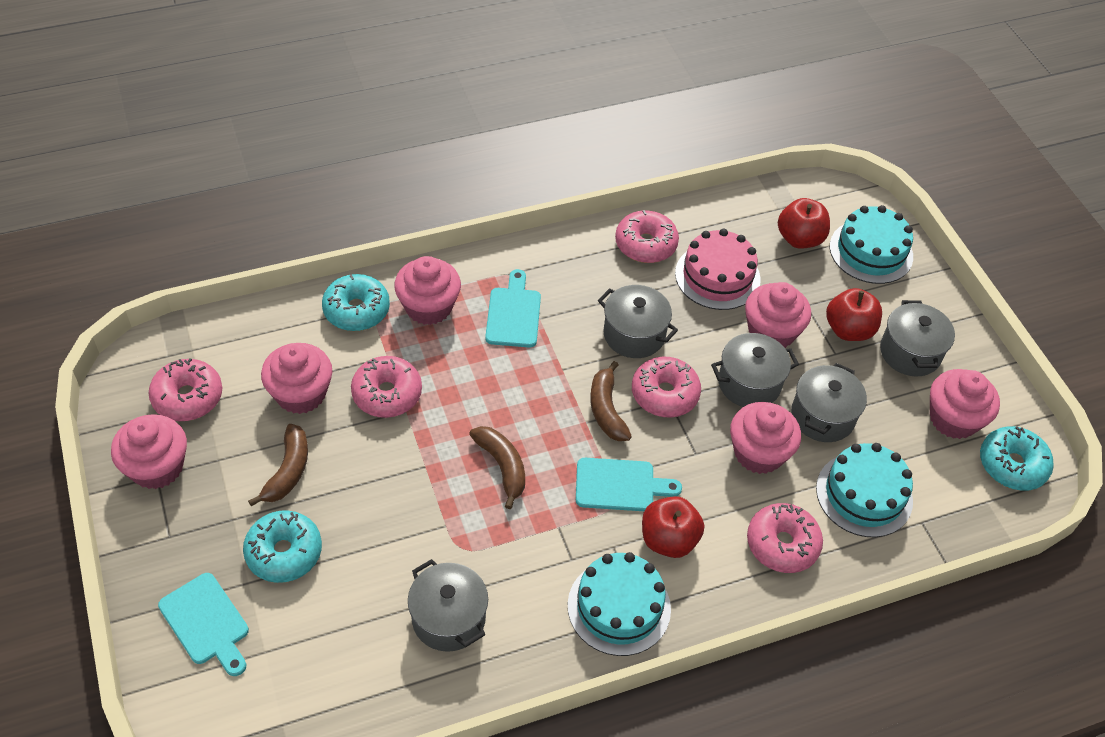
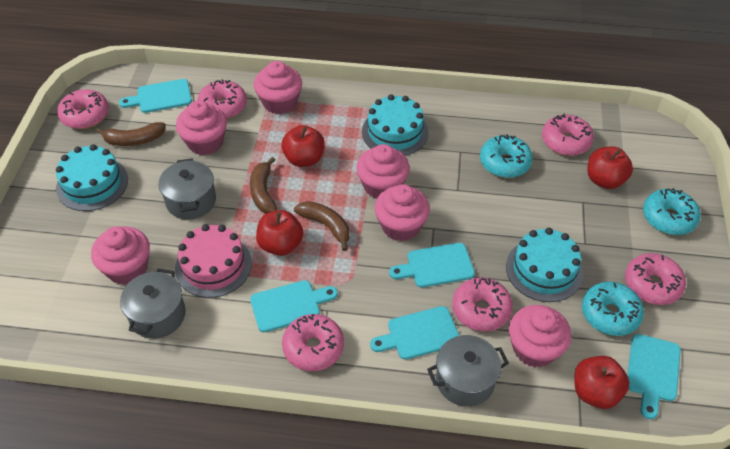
grey pot: [408,559,488,652] [598,285,678,358] [711,333,799,407] [791,363,867,442] [880,300,955,377] = 5 -> [120,268,186,339] [158,159,216,220] [427,335,509,406] = 3
pink donut: [149,358,222,421] [351,356,422,418] [615,210,679,263] [632,356,701,418] [747,503,823,573] = 5 -> [57,89,109,129] [197,79,247,119] [282,314,344,371] [452,277,513,331] [542,114,594,156] [625,253,686,305] = 6
red apple: [642,496,704,558] [778,198,830,249] [826,288,882,341] = 3 -> [256,210,303,256] [281,125,325,167] [574,356,629,409] [587,146,633,189] = 4
turquoise cutting board: [158,573,249,676] [485,269,541,348] [576,458,682,511] = 3 -> [119,79,192,113] [250,280,338,332] [370,306,460,360] [389,243,475,288] [627,334,681,419] = 5

